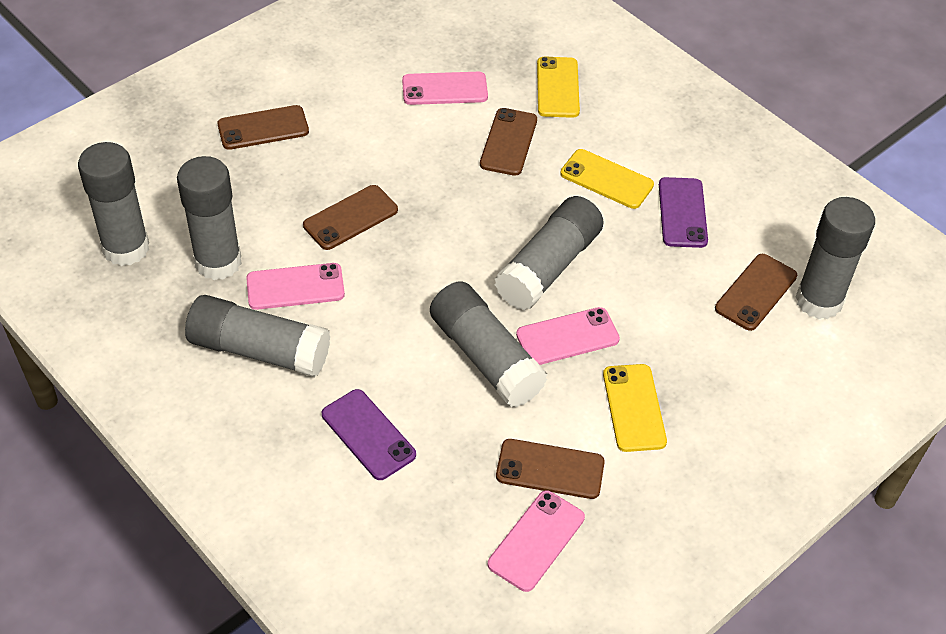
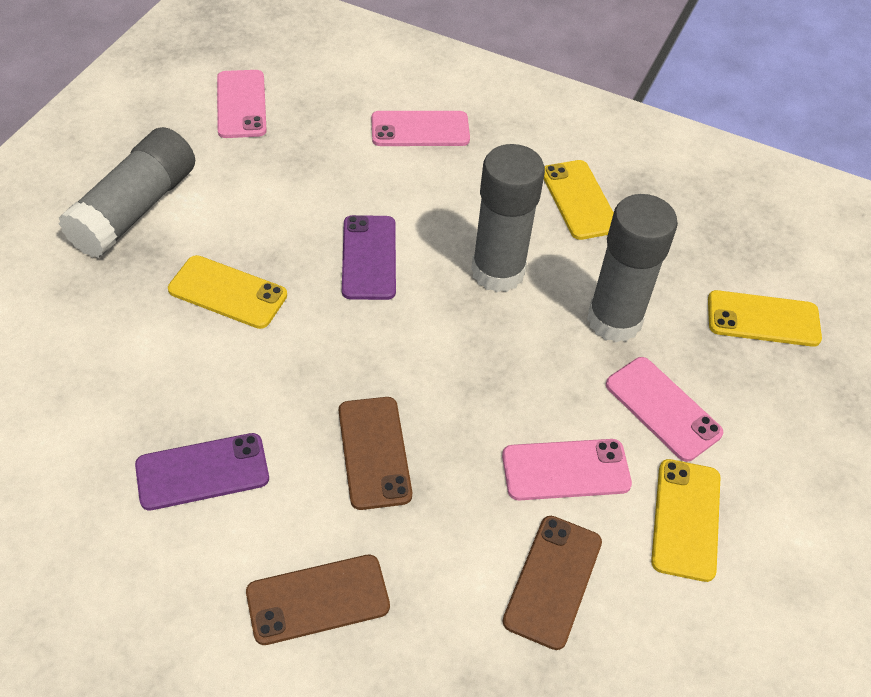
brown phone: [217,105,309,150] [303,185,398,250] [480,108,537,176] [496,439,605,499] [715,254,797,331] = 5 -> [246,555,390,645] [339,397,412,510] [502,516,602,650] = 3
grey glue stick: [78,142,149,266] [177,156,242,280] [185,295,330,377] [430,281,548,407] [495,196,604,310] [795,197,875,319] = 6 -> [58,127,195,258] [471,144,545,292] [587,194,678,342] = 3
yellow phone: [537,57,580,118] [560,149,654,209] [603,364,667,452] = 3 -> [168,255,287,329] [544,160,614,240] [651,459,720,582] [708,290,822,347] = 4

